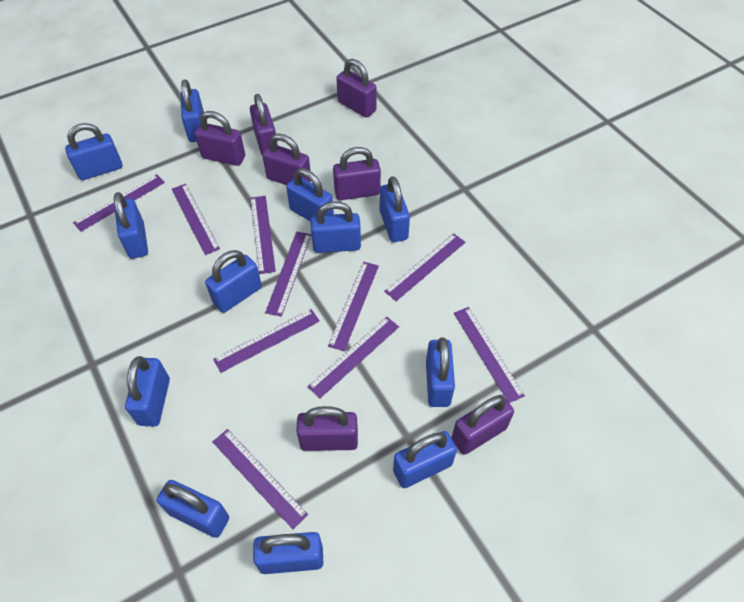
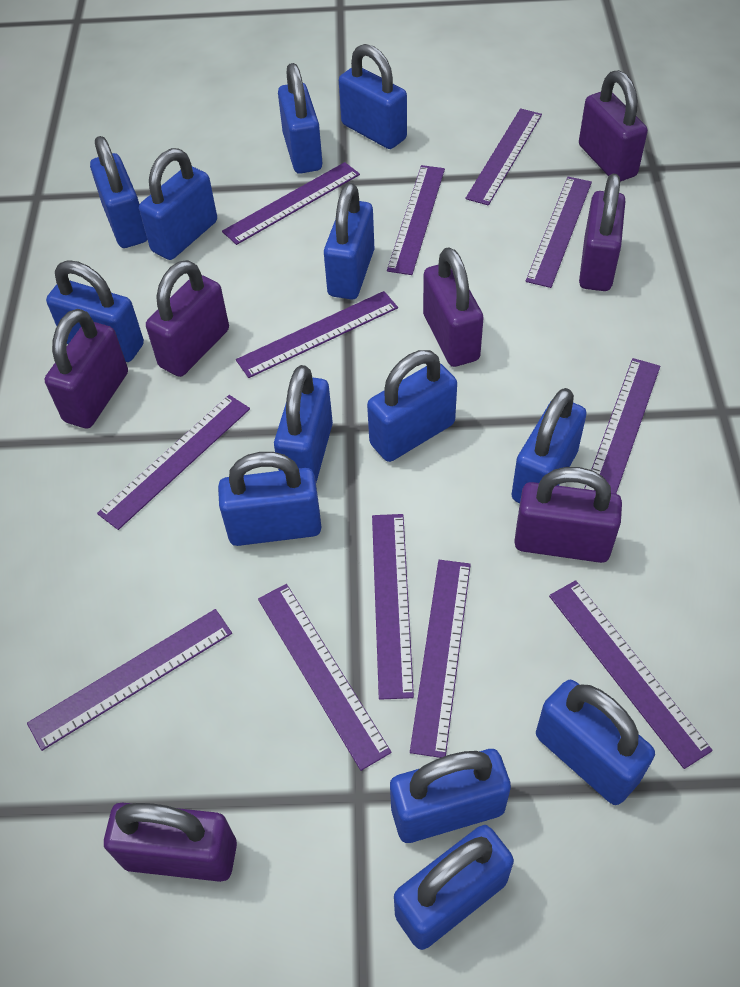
blue padlock: [65,123,123,180] [114,192,148,259] [125,356,170,427] [157,480,229,538] [181,79,204,142] [205,250,262,313] [253,532,323,574] [286,168,334,221] [310,201,361,253] [380,176,410,242] [393,431,457,488] [426,337,455,407] = 12 -> [46,260,144,362] [90,136,147,248] [139,148,217,260] [218,452,321,546] [274,365,333,482] [278,63,322,174] [324,183,375,299] [339,44,407,149] [367,350,457,462] [390,749,511,843] [394,825,514,950] [511,388,587,503] [536,680,655,805] = 13
purple ruler: [73,174,165,232] [172,184,220,255] [213,309,320,373] [213,429,308,529] [250,196,276,274] [265,231,311,317] [308,316,399,398] [328,262,379,351] [384,233,465,301] [454,307,525,403] = 10 -> [27,609,232,751] [97,395,250,530] [222,162,360,245] [236,291,398,378] [258,584,392,771] [372,514,414,700] [387,165,445,275] [410,560,471,758] [465,108,542,206] [526,177,592,288] [549,580,713,769] [584,358,660,494] = 12

